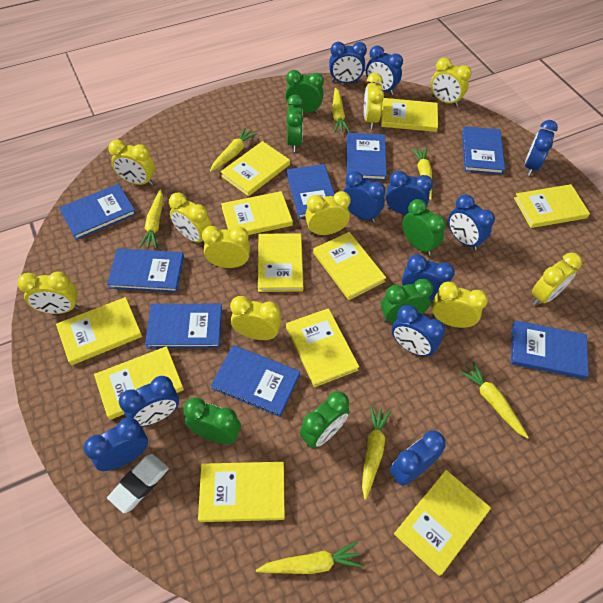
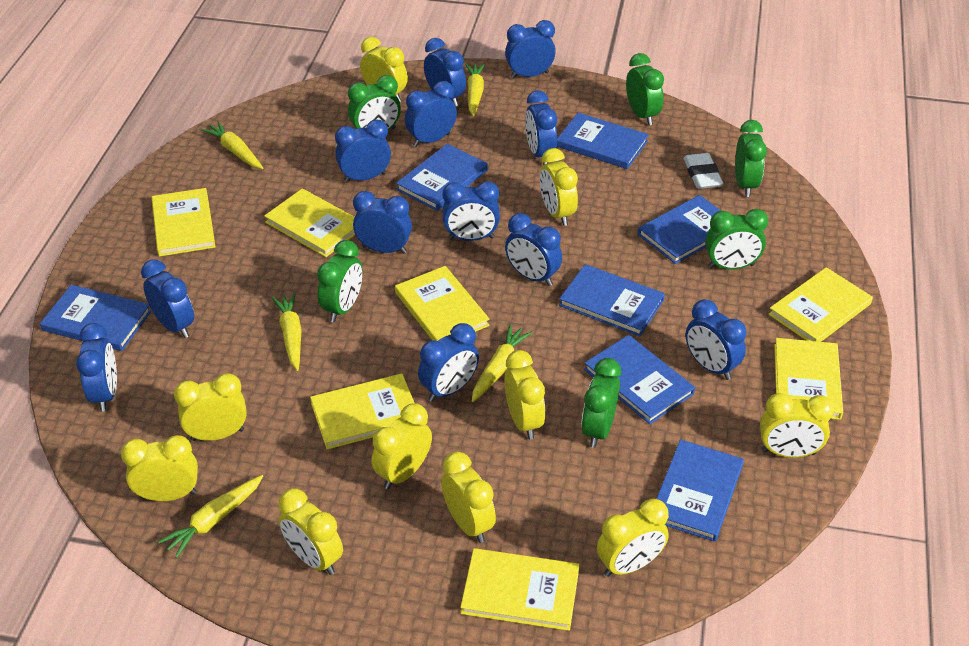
blue book: [59,184,136,240] [107,248,184,293] [145,304,222,348] [211,345,300,417] [286,164,335,219] [346,133,387,181] [462,126,505,175] [511,320,589,379] = 8 -> [40,285,151,351] [396,144,488,211] [557,113,649,169] [559,264,665,336] [584,335,695,424] [638,195,721,264] [656,439,744,542] = 7
blue clock: [84,418,148,471] [119,376,179,426] [329,42,367,83] [343,171,386,223] [366,46,403,95] [386,171,433,215] [390,431,446,486] [392,305,445,357] [402,254,455,301] [448,194,495,250] [525,120,558,176] = 11 -> [76,323,117,412] [141,259,194,338] [335,119,391,183] [353,191,412,254] [405,81,457,147] [418,323,479,402] [424,38,466,107] [442,181,500,241] [505,20,556,79] [505,213,562,286] [525,90,557,165] [686,299,747,380] = 12
yellow book: [56,297,142,365] [94,346,184,420] [198,462,285,522] [220,141,290,196] [221,191,293,235] [258,233,303,292] [286,308,359,387] [313,232,386,300] [381,98,438,132] [394,470,491,576] [514,184,590,228] = 11 -> [152,188,216,256] [264,188,355,257] [310,374,414,449] [395,266,490,341] [460,548,579,631] [768,267,873,342] [774,338,843,420] = 7
yellow carrot: [139,190,163,249] [210,128,257,172] [256,541,362,574] [332,88,350,132] [362,406,391,500] [411,147,432,200] [459,362,529,439] = 7 -> [159,475,263,558] [201,121,264,169] [271,293,302,371] [465,63,485,116] [472,324,532,402] = 5

